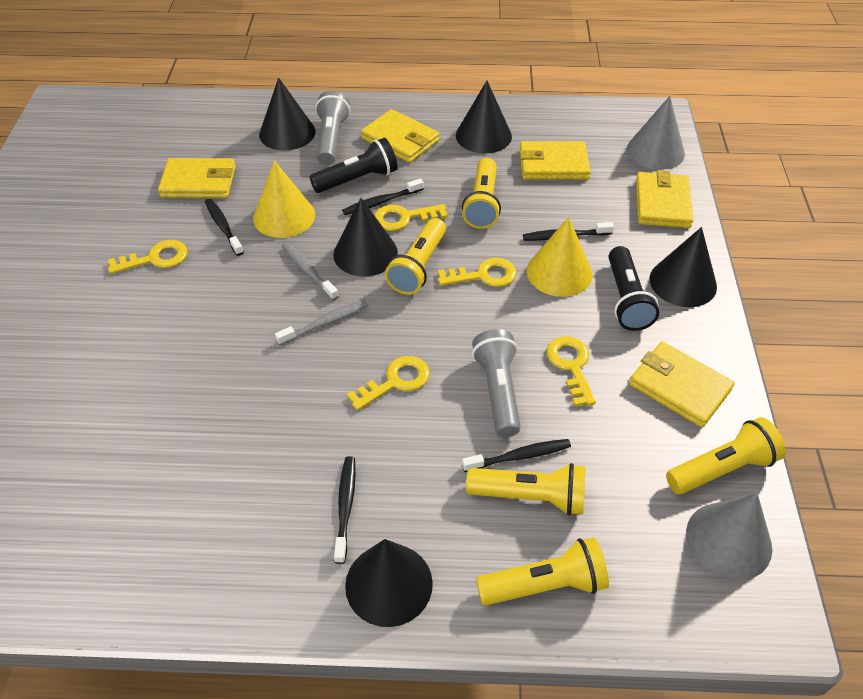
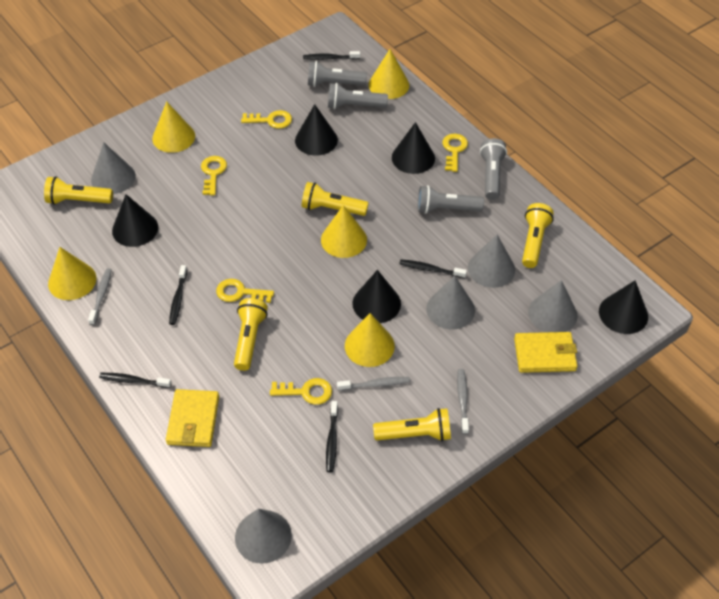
black flashlight: [309,138,398,193] [608,246,659,331] = 2 -> none = 0
grey cone: [627,96,685,170] [686,493,772,580] = 2 -> [91,142,136,194] [235,509,292,564] [426,276,475,330] [468,235,515,288] [528,280,577,332] = 5
grey flashlight: [315,90,350,165] [472,329,521,437] = 2 -> [308,61,367,87] [328,83,388,109] [418,185,484,214] [480,138,507,200] = 4
grey toothbrush: [275,300,368,345] [282,243,339,300] = 2 -> [88,268,112,325] [337,377,410,391] [457,369,469,434] = 3
yellow cone: [253,160,315,238] [527,217,593,297] = 2 -> [48,247,96,300] [152,101,195,153] [321,205,367,258] [345,313,395,367] [369,49,409,99] = 5
yellow wallet: [158,158,236,198] [361,109,440,163] [519,141,591,180] [629,342,735,427] [636,170,694,228] = 5 -> [166,389,219,447] [514,332,577,373] = 2

